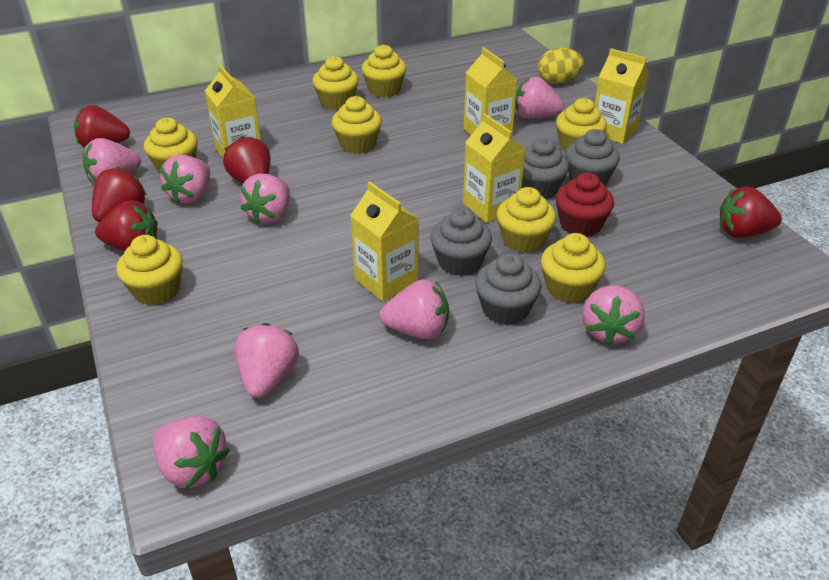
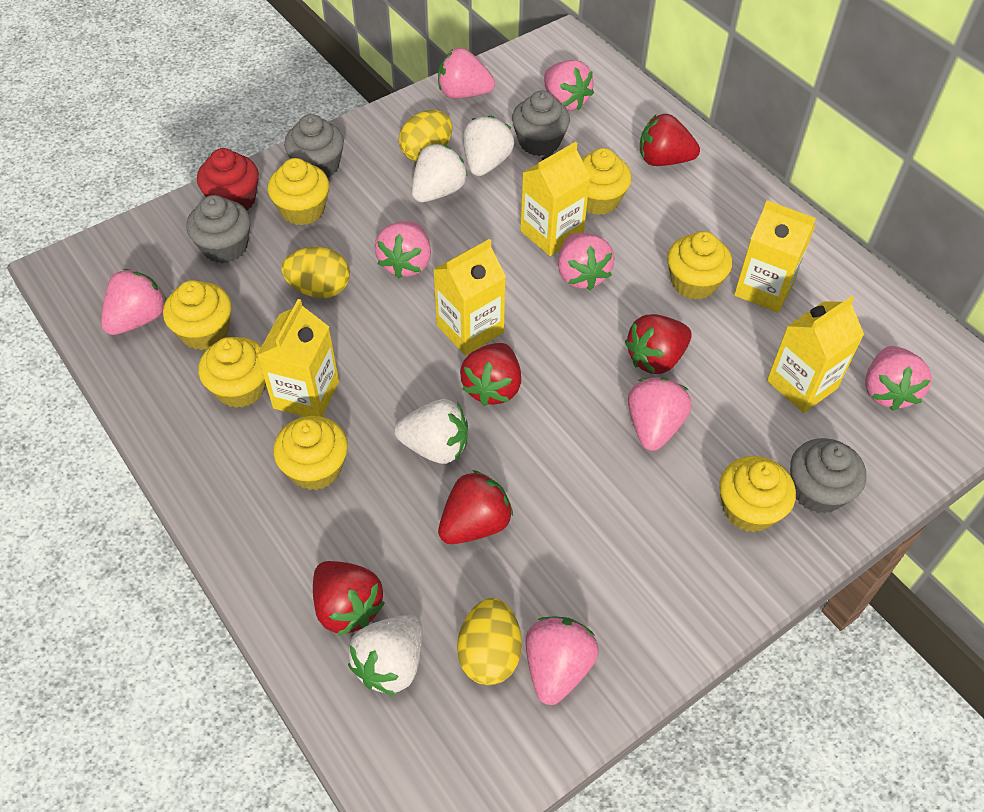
white strawberry: none = 0 -> [348,615,423,695] [394,399,468,464] [412,144,468,202] [463,116,514,176] = 4
yellow cupcake: [117,235,183,305] [144,118,198,174] [312,56,359,110] [332,96,382,154] [361,44,407,97] [496,187,556,253] [541,233,606,303] [556,98,607,152] = 8 -> [163,280,232,350] [198,337,266,408] [267,158,329,225] [273,416,348,490] [581,148,632,215] [667,231,732,300] [719,456,796,533] = 7
yellow egg: [538,48,584,84] = 1 -> [281,247,350,298] [399,110,452,162] [457,598,522,685] = 3

